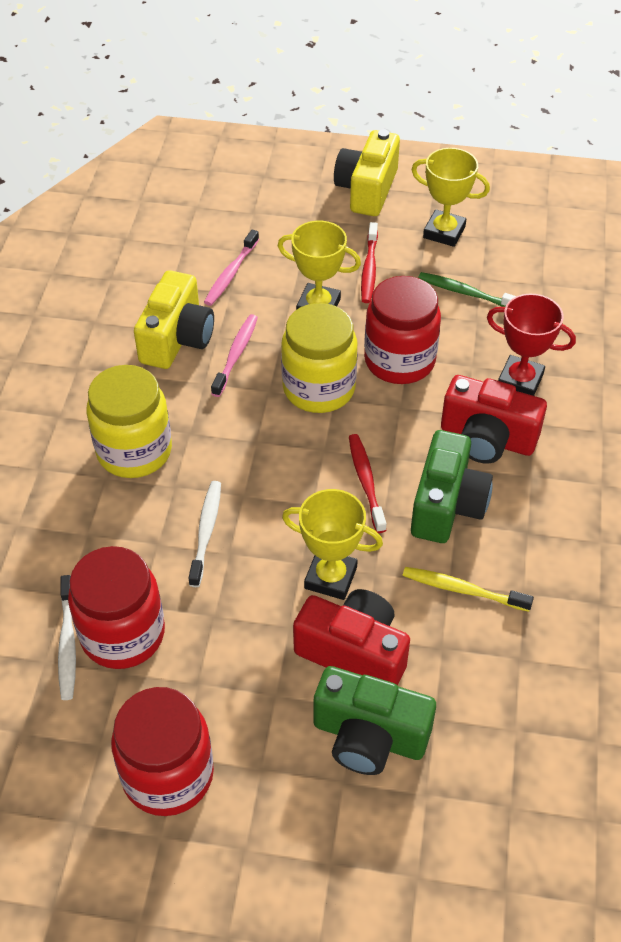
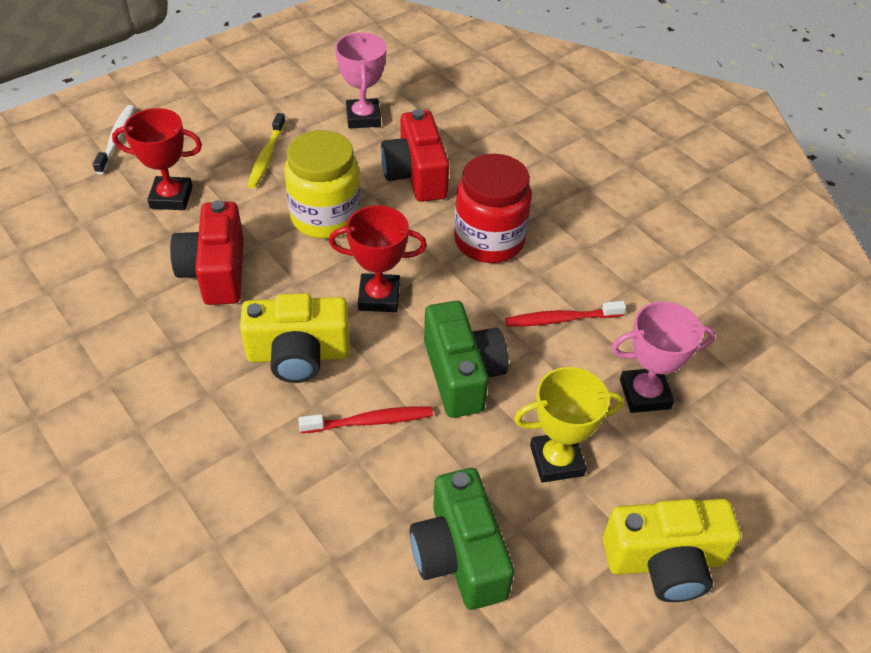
green toothbrush: [418,272,516,307] = 1 -> none = 0
pink toothbrush: [204,230,259,306] [211,314,258,397] = 2 -> none = 0
pink trophy: none = 0 -> [335,32,387,128] [612,302,715,413] = 2
red jar: [68,546,165,669] [111,687,214,816] [364,276,441,384] = 3 -> [454,154,532,263] = 1
red trophy: [487,294,576,396] = 1 -> [112,108,202,210] [329,205,427,312] = 2
white toothbrush: [58,575,76,700] [188,481,221,587] = 2 -> [93,105,135,174] = 1
yellow jar: [87,365,172,478] [281,303,357,413] = 2 -> [284,130,361,238] = 1
yellow trophy: [278,221,361,310] [282,489,383,600] [412,148,490,247] = 3 -> [514,367,624,483] = 1

